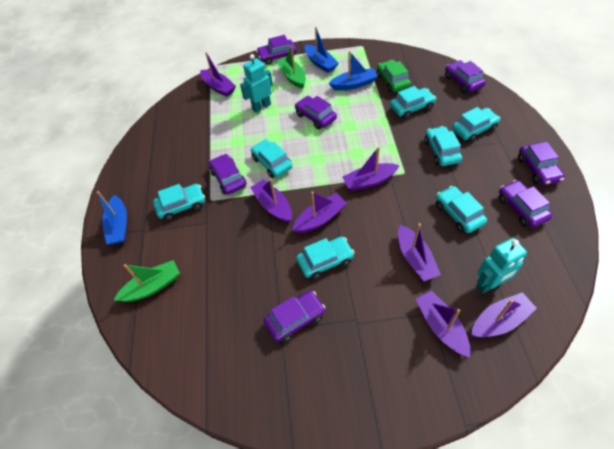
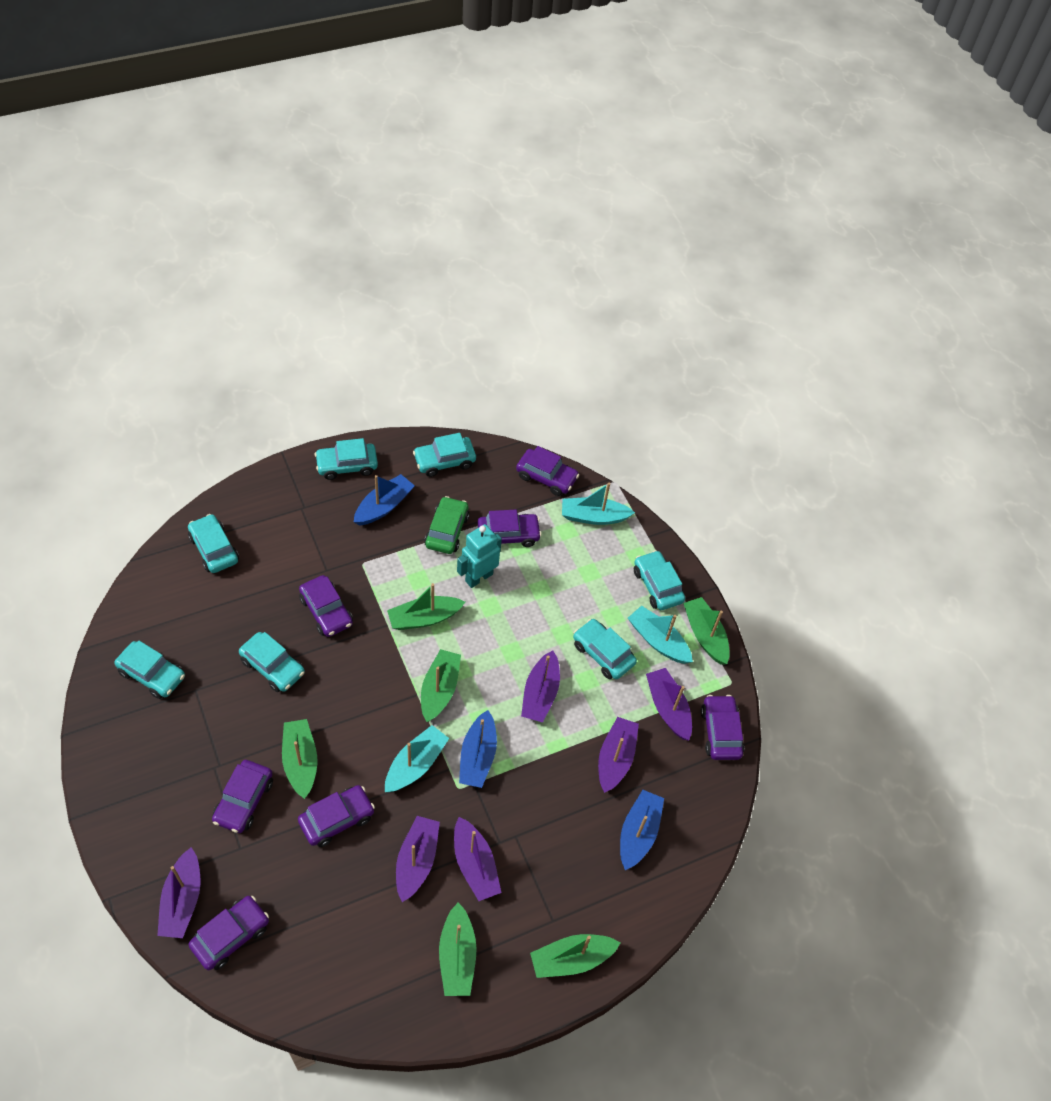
green boat: [114,260,180,302] [277,46,306,89] = 2 -> [282,719,317,799] [387,583,465,630] [421,649,461,722] [439,903,477,996] [530,934,621,978] [683,597,730,664] = 6
purple boat: [200,52,236,97] [250,179,292,223] [292,191,347,233] [342,147,400,191] [398,223,441,281] [416,290,470,357] [471,292,537,337] = 7 -> [157,847,201,938] [396,816,440,902] [454,817,501,901] [521,650,560,722] [598,717,639,793] [646,668,692,740] = 6
turquoise boat: none = 0 -> [385,725,449,792] [562,483,635,525] [628,606,693,664] = 3
turquoise robot: [240,54,273,113] [476,238,527,294] = 2 -> [457,524,502,588] = 1

